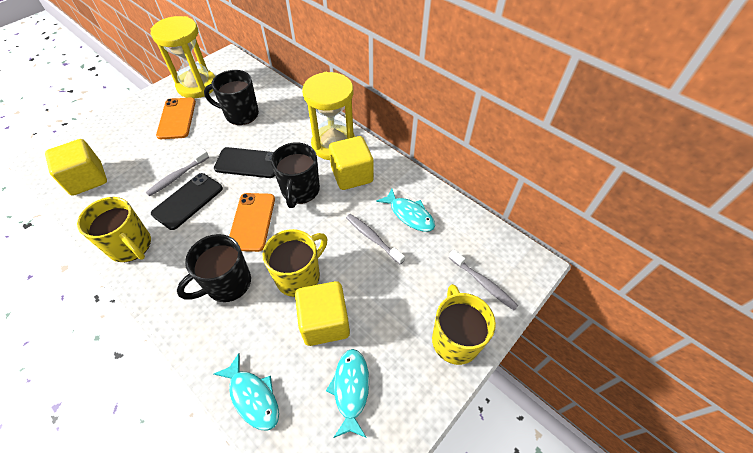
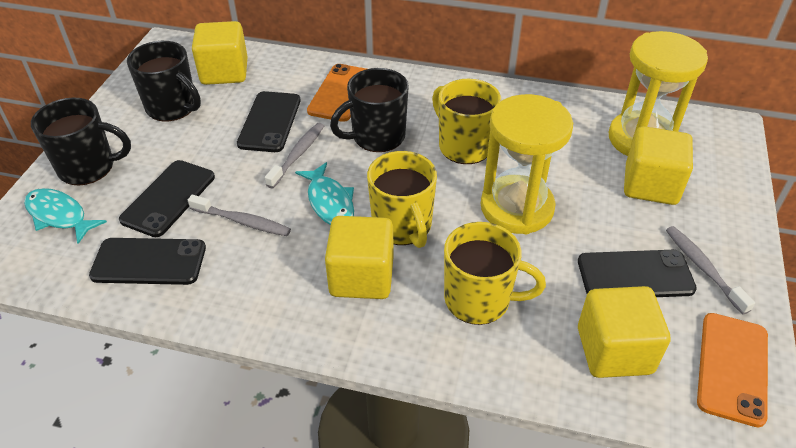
black phone: [151,173,223,230] [214,147,275,178] = 2 -> [89,238,206,285] [119,160,215,237] [237,91,301,152] [578,250,697,297] = 4
turquoise fish: [214,353,279,430] [326,349,369,438] [376,188,435,232] = 3 -> [24,188,107,244] [295,162,354,225] = 2
yellow cube: [45,139,107,196] [295,281,350,346] [329,136,374,190] = 3 -> [192,21,248,85] [325,216,394,299] [578,286,670,378] [624,126,693,205] = 4

